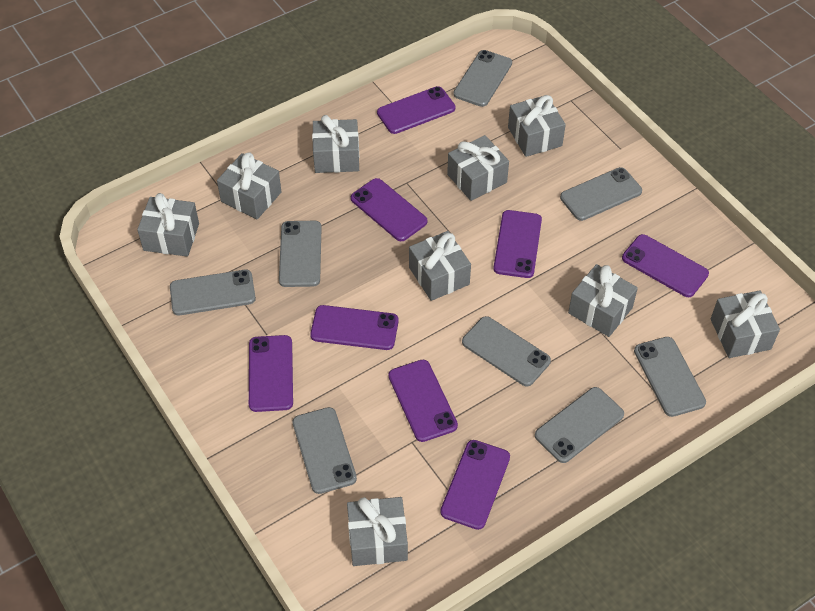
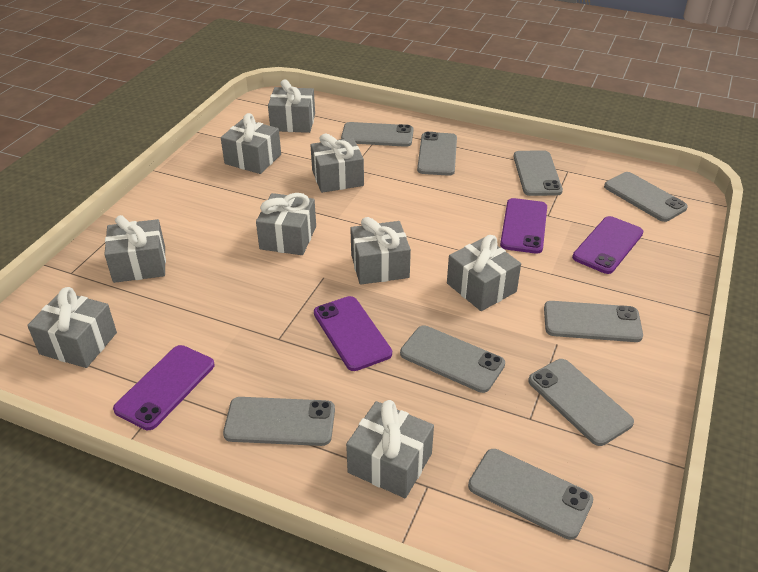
grey phone: [170,270,256,315] [279,221,322,287] [293,407,357,494] [453,50,512,107] [462,316,551,387] [535,387,624,463] [560,167,642,221] [634,337,706,417] = 8 -> [223,397,335,446] [341,122,414,147] [400,326,505,393] [417,132,457,176] [468,449,593,540] [514,150,563,196] [528,359,634,446] [544,301,643,342] [604,172,688,222] = 9
purple phone: [249,335,293,412] [310,305,399,350] [351,178,428,241] [377,86,455,134] [388,360,458,442] [440,440,510,530] [493,210,542,278] [622,234,709,297] = 8 -> [113,345,215,430] [314,296,392,371] [500,198,547,254] [572,216,644,274] = 4

